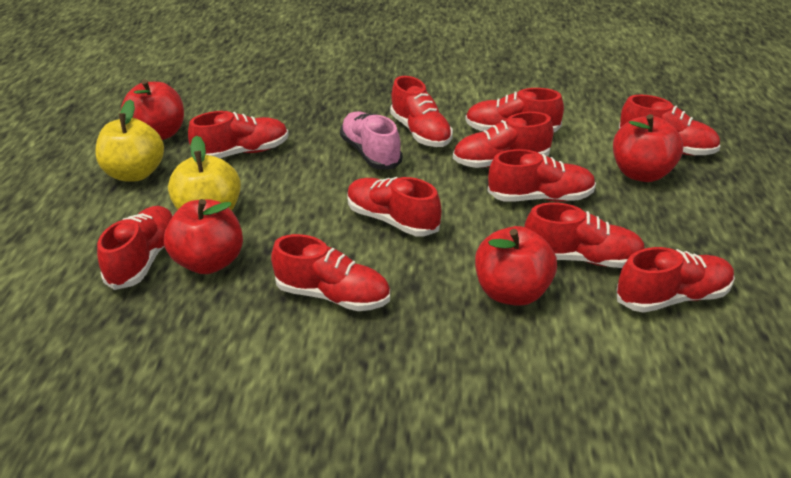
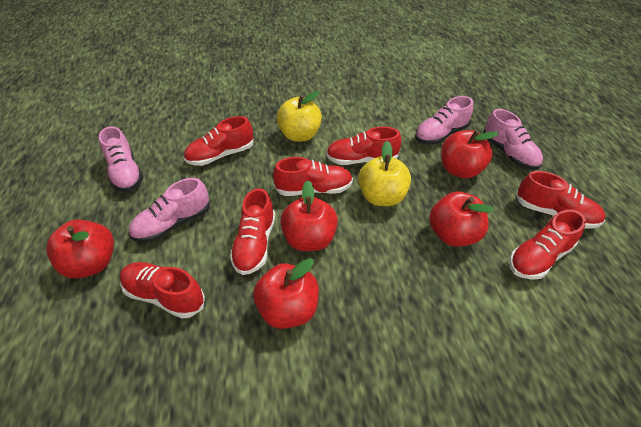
pink shoe: [340,111,403,169] = 1 -> [99,126,143,192] [129,178,210,243] [415,96,473,145] [483,109,543,170] = 4
red apple: [121,80,184,140] [164,199,243,274] [475,226,557,306] [613,114,683,182] = 4 -> [46,220,114,278] [253,258,319,329] [280,180,338,251] [429,191,494,247] [441,130,499,178] = 5
red shoe: [97,206,173,290] [188,111,289,158] [271,234,390,311] [348,177,441,236] [390,76,453,147] [453,112,554,168] [465,88,564,133] [488,149,596,202] [524,203,645,268] [617,247,735,313] [619,95,720,155] = 11 -> [120,262,205,319] [183,116,253,166] [230,188,275,275] [273,157,353,196] [326,126,401,165] [509,210,586,280] [516,171,606,229] = 7

